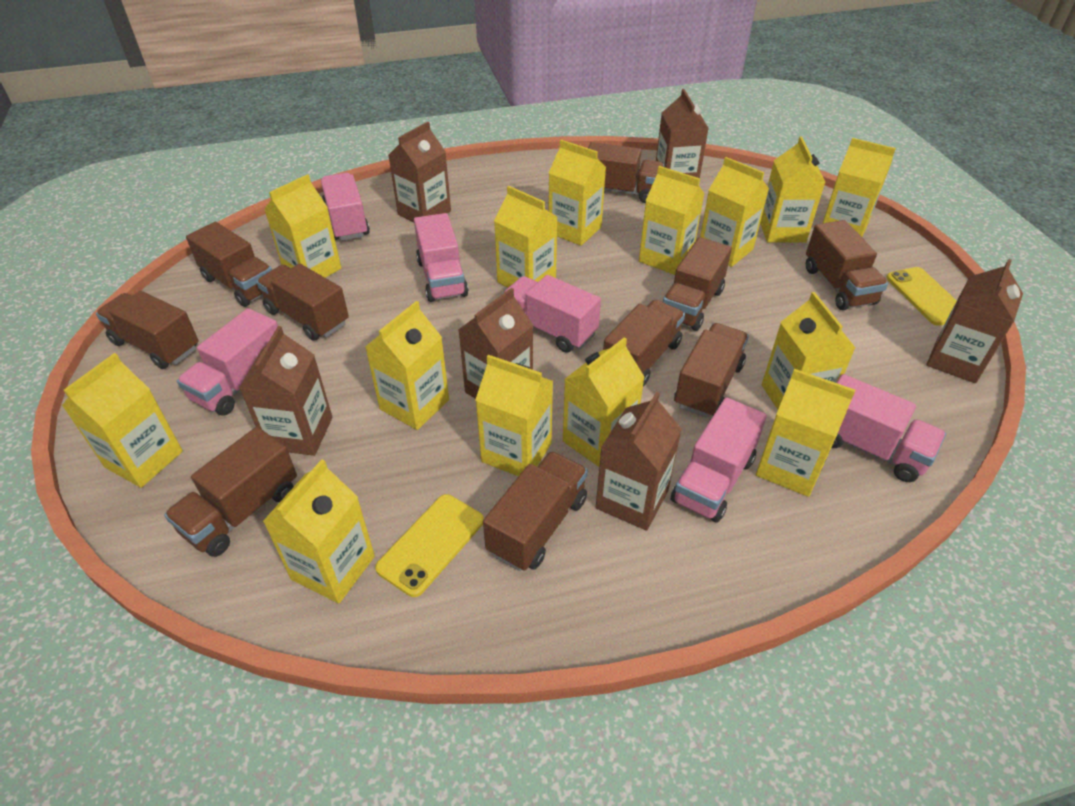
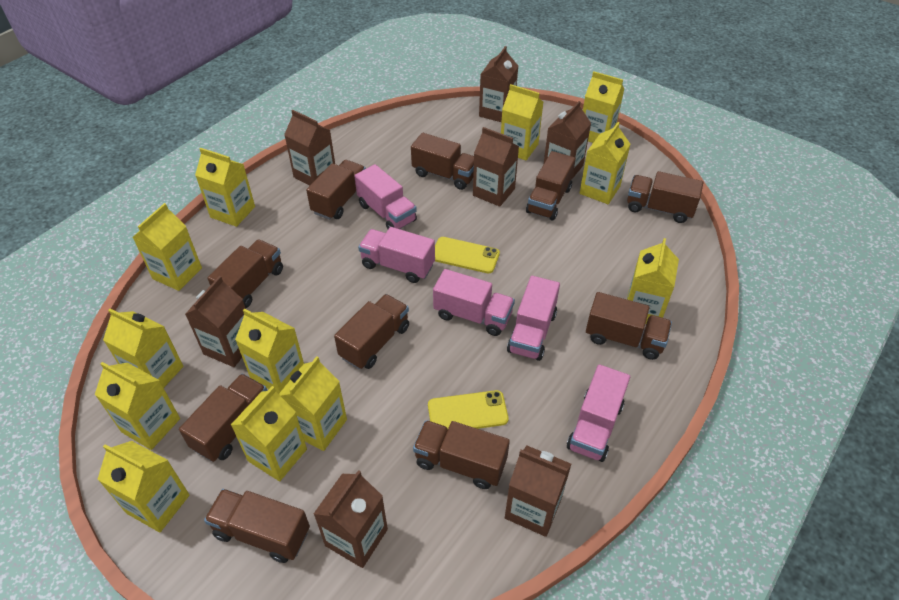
brown carton: [239,326,332,456] [388,122,451,222] [458,288,533,399] [596,392,682,531] [656,89,709,178] [926,259,1023,383] = 6 -> [185,276,246,367] [284,110,335,186] [314,470,388,568] [473,127,519,207] [479,46,518,122] [505,446,571,537] [543,101,591,179] = 7
pink truck: [177,308,278,416] [321,173,370,241] [414,213,468,302] [502,275,601,353] [671,397,767,523] [832,374,946,482] = 6 -> [354,164,417,229] [358,227,435,283] [433,269,515,336] [507,276,560,361] [567,364,630,462] = 5
yellow carton: [62,353,183,488] [263,459,375,604] [264,174,341,278] [365,301,449,430] [475,355,553,476] [494,186,557,287] [549,140,606,246] [563,337,645,467] [639,166,704,275] [700,157,769,267] [756,369,856,497] [760,136,825,243] [762,292,855,410] [822,138,896,237] = 14 -> [95,362,180,450] [97,441,190,532] [103,309,184,388] [132,203,202,291] [195,148,255,227] [231,386,307,481] [235,309,304,394] [279,356,347,451] [501,84,543,160] [580,122,630,204] [583,71,624,143] [627,238,679,323] = 12

